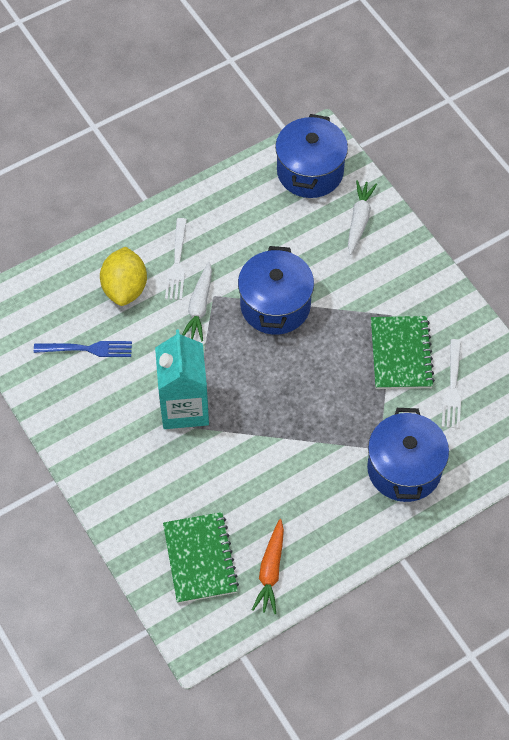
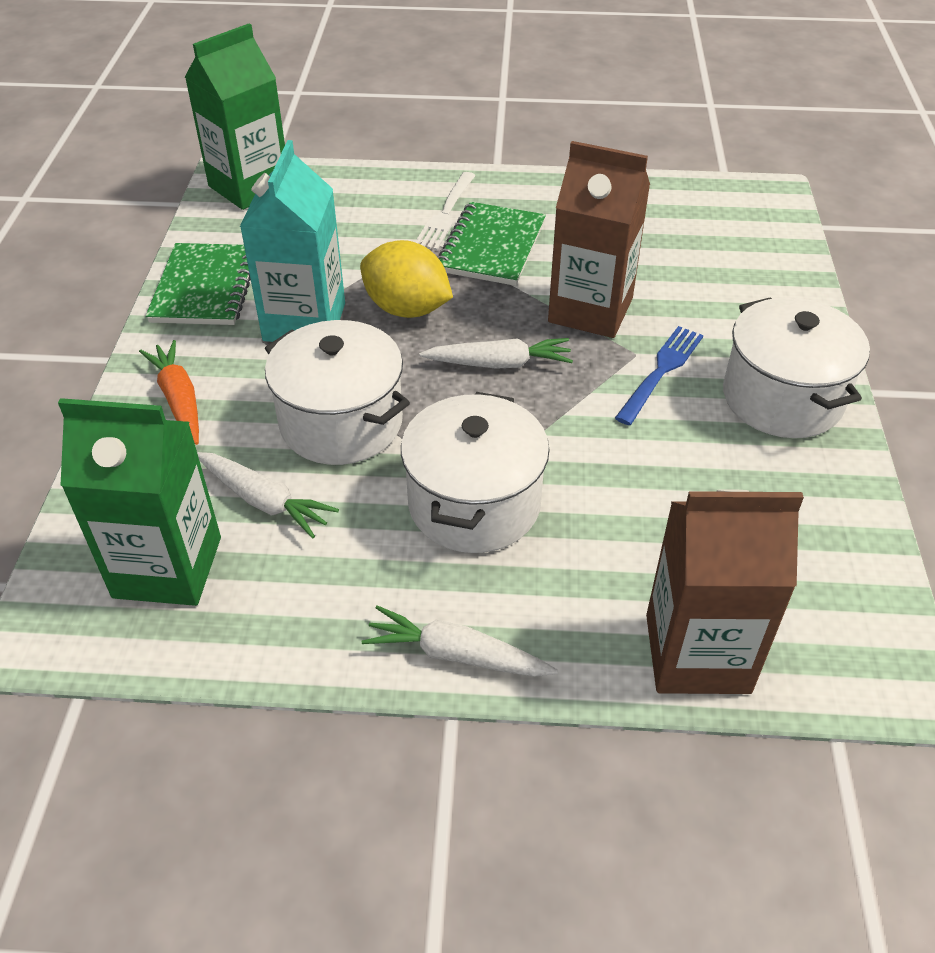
blue pot: [238,246,314,335] [275,114,348,198] [367,408,449,502] = 3 -> none = 0
brown carton: none = 0 -> [548,141,650,338] [646,489,804,694] = 2
green carton: none = 0 -> [58,398,221,606] [185,24,285,210] = 2
white carrot: [182,262,212,341] [348,180,377,255] = 2 -> [197,452,339,538] [362,605,558,677] [419,338,573,369] = 3
white fork: [165,218,187,300] [442,339,461,429] = 2 -> [415,172,476,250] = 1
white pot: none = 0 -> [265,320,410,465] [401,392,549,553] [723,297,870,438] = 3

